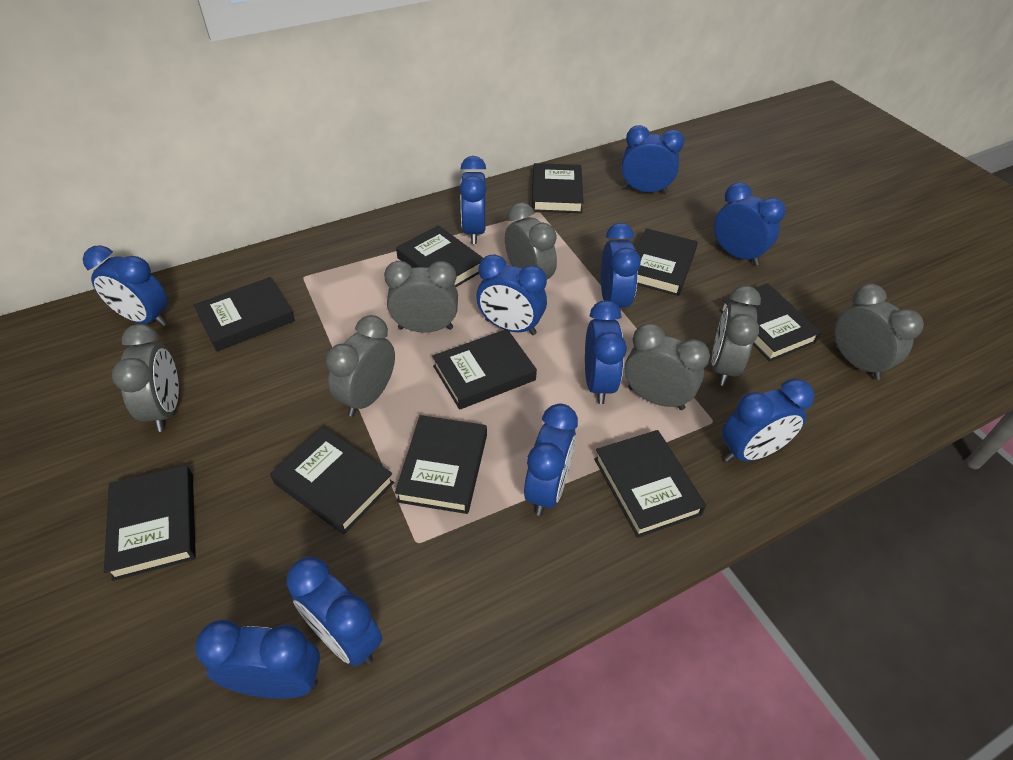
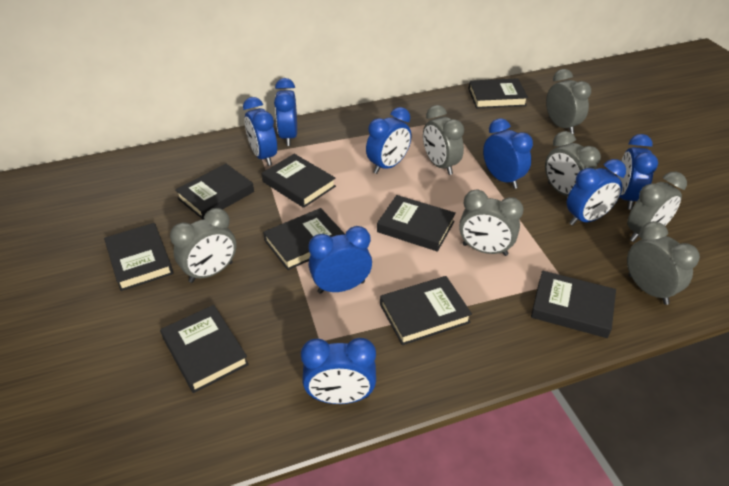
black book: [104,465,196,581] [194,277,295,351] [270,427,394,534] [395,415,487,514] [396,225,483,287] [432,329,537,410] [532,163,584,213] [594,430,706,538] [636,228,698,296] [719,283,821,361] = 10 -> [104,223,173,291] [160,305,249,393] [175,164,254,219] [262,154,336,208] [263,208,346,270] [377,195,456,252] [380,276,472,345] [469,78,528,108] [531,271,616,338] = 9
blue clock: [83,245,168,326] [195,620,320,699] [286,557,382,667] [460,156,486,244] [476,255,547,335] [524,404,578,516] [585,301,627,404] [601,223,641,310] [621,125,684,194] [714,182,786,266] [722,379,814,463] = 11 -> [243,97,277,166] [274,78,297,146] [301,338,376,404] [308,226,372,294] [366,107,411,174] [483,118,533,189] [567,159,626,225] [618,134,658,210] = 8

